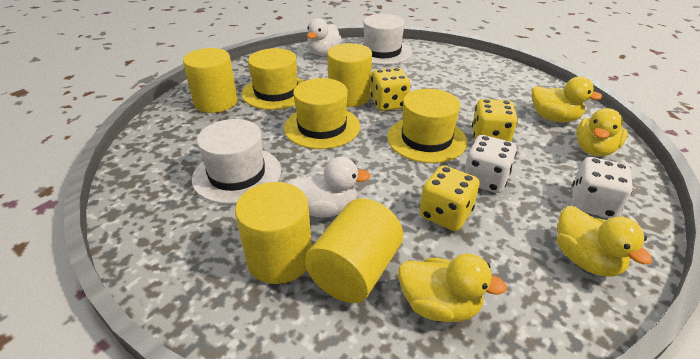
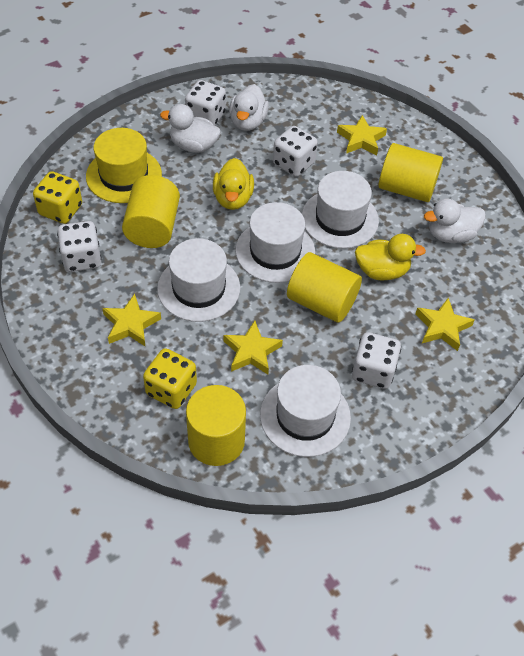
white dice: [464,135,517,193] [572,157,633,219] = 2 -> [57,221,102,272] [185,80,226,126] [273,126,318,177] [352,332,401,389] = 4
white duck: [288,157,371,217] [307,18,342,56] = 2 -> [160,104,221,153] [229,84,269,131] [424,199,486,243] = 3
white hat: [192,119,281,204] [359,14,412,65] = 2 -> [157,238,240,322] [235,202,315,283] [260,365,351,457] [302,171,379,249] = 4
yellow dice: [371,68,410,111] [420,165,480,231] [472,99,518,142] = 3 -> [33,171,82,224] [143,348,197,409] = 2
yellow duck: [398,254,507,322] [532,76,603,122] [557,206,653,277] [576,108,628,156] = 4 -> [213,158,254,210] [355,234,426,280] = 2
yellow hat: [242,48,304,110] [284,78,360,149] [387,89,467,163] = 3 -> [86,128,162,203] = 1
yellow star: none = 0 -> [102,294,161,346] [223,321,283,374] [337,115,387,155] [416,298,474,351] = 4

